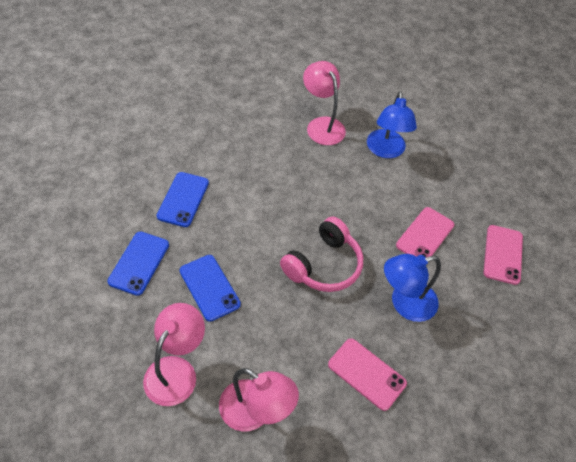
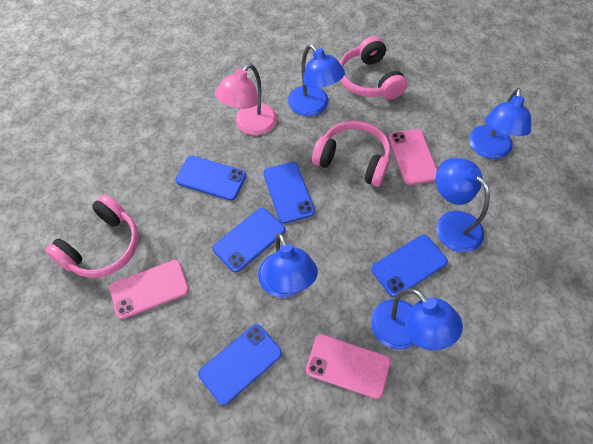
blue lamp: [367,91,417,158] [384,254,441,322] = 2 -> [258,233,318,298] [288,44,345,116] [371,288,463,350] [436,158,490,252] [469,88,531,159] = 5
blue phone: [107,231,169,296] [156,172,209,227] [180,255,241,322] = 3 -> [175,155,246,201] [198,324,282,405] [212,208,285,272] [263,162,315,224] [371,235,448,297] = 5
pink headphones: [280,216,363,292] = 1 -> [45,195,139,278] [312,120,391,187] [340,36,408,100] = 3
pink lamp: [143,303,205,406] [219,368,299,432] [303,61,346,145] = 3 -> [215,63,277,135] = 1

